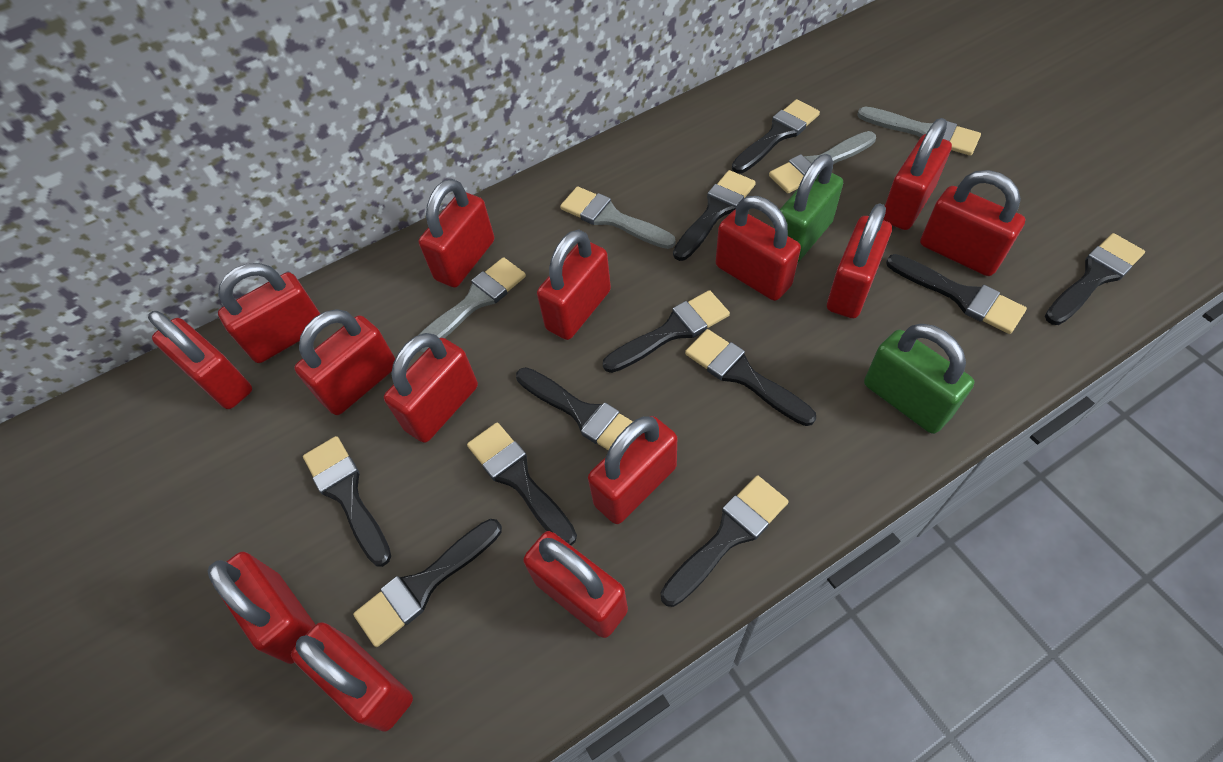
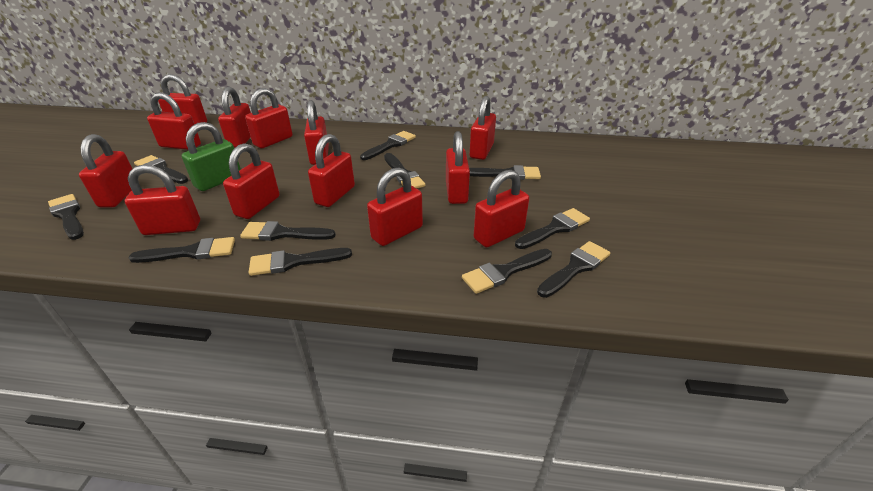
green padlock: [780,154,843,262] [864,324,974,434] = 2 -> [182,122,241,191] = 1
grey brush: [418,257,526,352] [560,186,676,249] [769,131,876,193] [857,107,981,156] = 4 -> none = 0
red padlock: [148,311,252,409] [208,552,316,664] [218,263,321,363] [291,622,413,732] [294,309,395,415] [384,333,478,443] [419,179,494,288] [523,531,628,638] [537,229,611,340] [588,416,677,524] [716,196,801,301] [827,203,892,318] [883,118,952,230] [920,170,1026,276] = 14 -> [79,134,132,207] [125,164,200,235] [147,92,201,150] [158,74,207,124] [218,87,251,148] [223,143,280,219] [245,88,292,148] [304,100,329,165] [308,134,355,207] [367,167,423,246] [446,131,470,204] [470,96,496,160] [474,170,529,248] = 13

